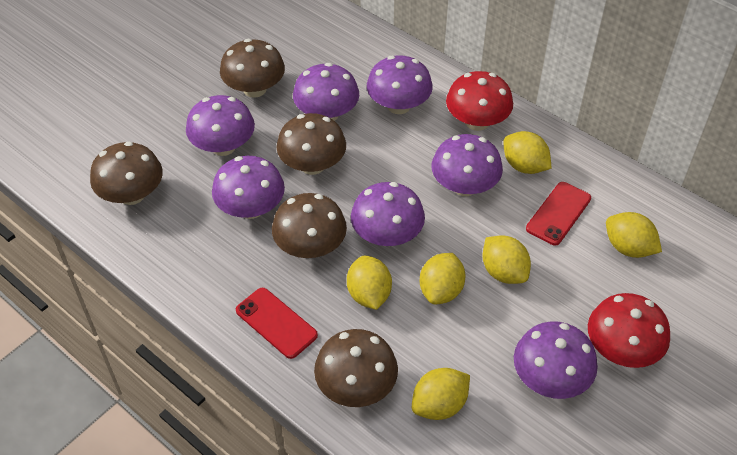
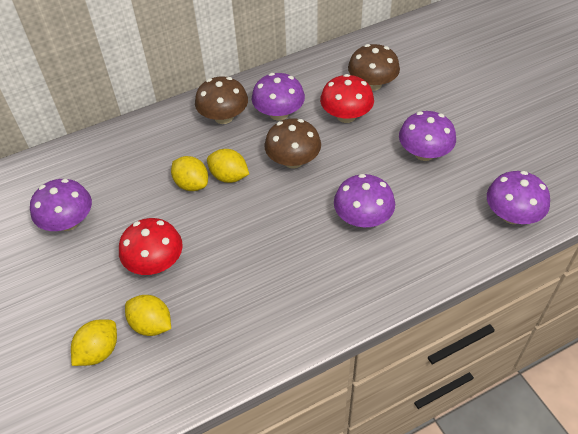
brown mushroom: [90,142,163,205] [220,39,285,98] [272,193,347,258] [276,113,346,175] [314,329,398,407] = 5 -> [195,76,248,124] [264,118,321,169] [348,44,400,91] = 3
purple mushroom: [186,95,255,156] [212,156,285,219] [293,63,359,121] [351,182,425,246] [367,56,433,114] [432,134,503,196] [514,321,598,399] = 7 -> [30,179,92,231] [252,73,305,121] [334,174,395,227] [399,111,456,161] [487,171,550,224] = 5
red phone: [236,288,318,359] [526,182,591,245] = 2 -> none = 0
yellow lemon: [347,256,392,310] [412,368,470,420] [420,253,466,304] [482,235,531,284] [503,131,552,174] [606,212,662,258] = 6 -> [71,319,117,366] [125,295,171,336] [171,156,208,191] [207,149,249,183] = 4

